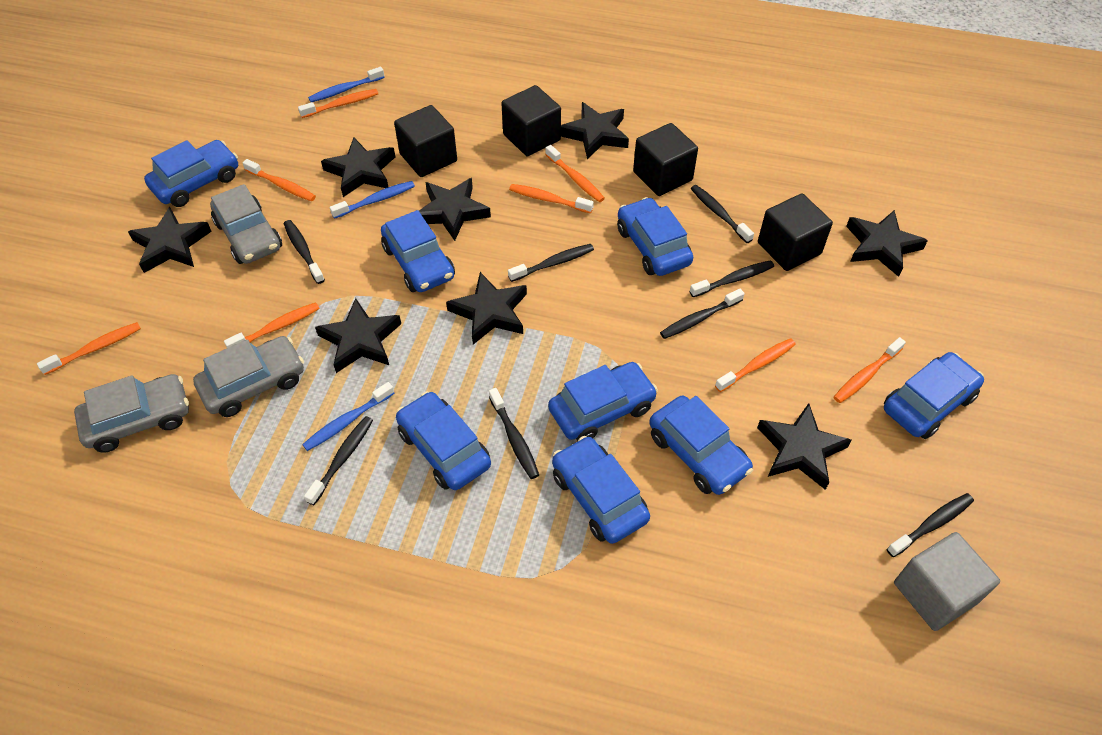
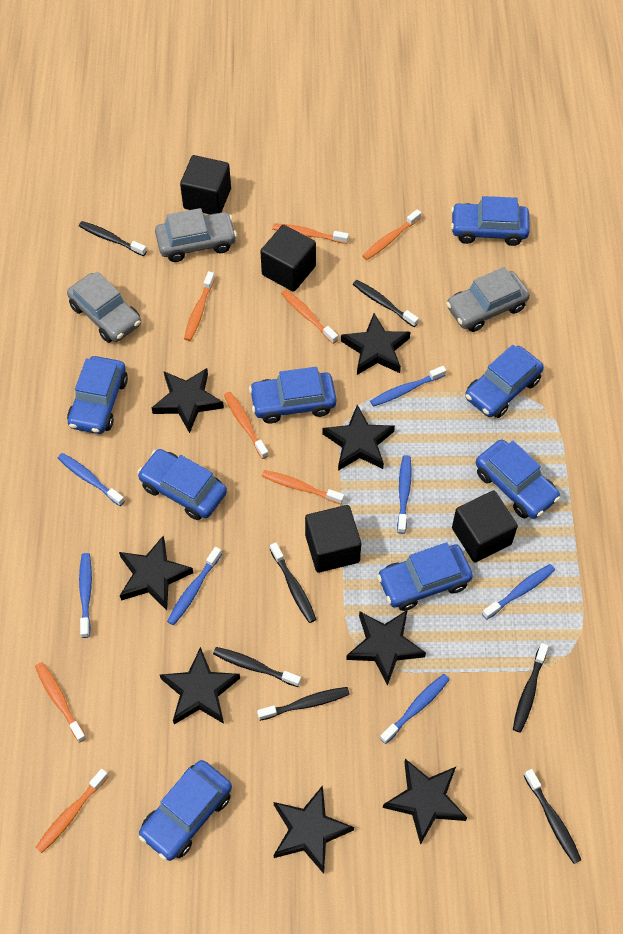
black toothbrush: [284,220,325,284] [304,416,373,505] [489,388,539,479] [508,244,594,282] [660,289,745,339] [690,260,774,297] [691,185,754,243] [887,493,974,557] = 8 -> [79,221,147,256] [213,647,301,687] [257,687,350,721] [270,542,316,623] [353,280,419,327] [513,643,548,733] [524,769,581,864] = 7
blue toothbrush: [302,382,394,451] [308,67,385,102] [330,181,415,219] = 3 -> [58,453,125,506] [79,553,92,638] [167,547,222,625] [370,366,446,407] [380,674,450,744] [397,455,412,534] [482,564,555,620] = 7
grey cube: [894,532,1000,631] = 1 -> none = 0

